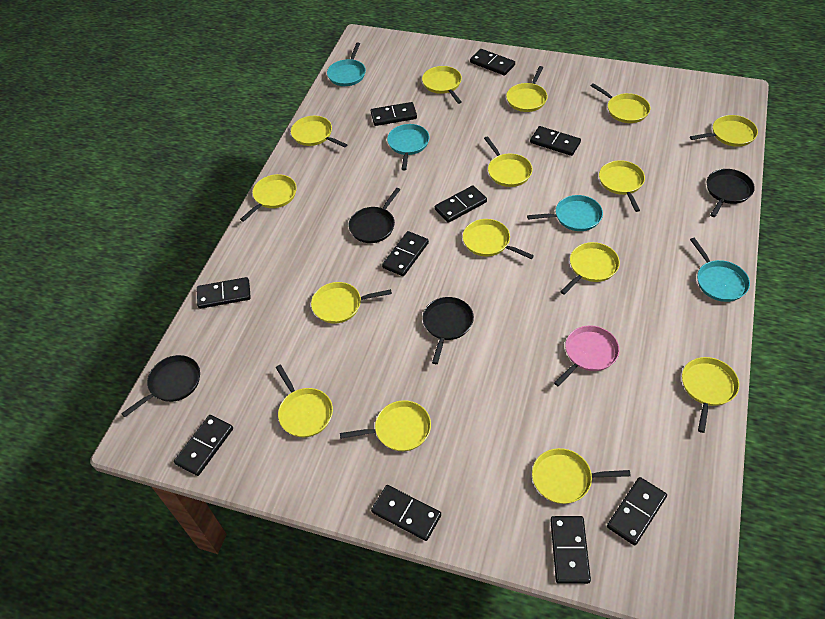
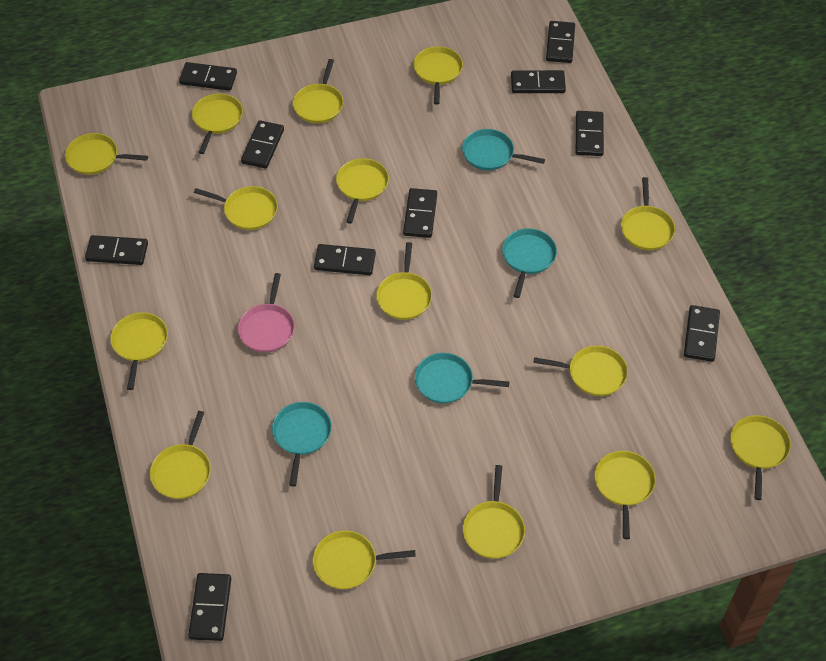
black pan: [121,355,200,417] [348,188,400,243] [423,297,474,364] [707,169,755,217] = 4 -> none = 0

